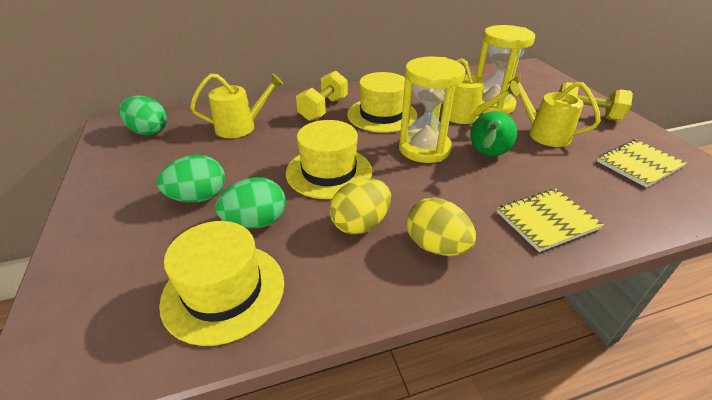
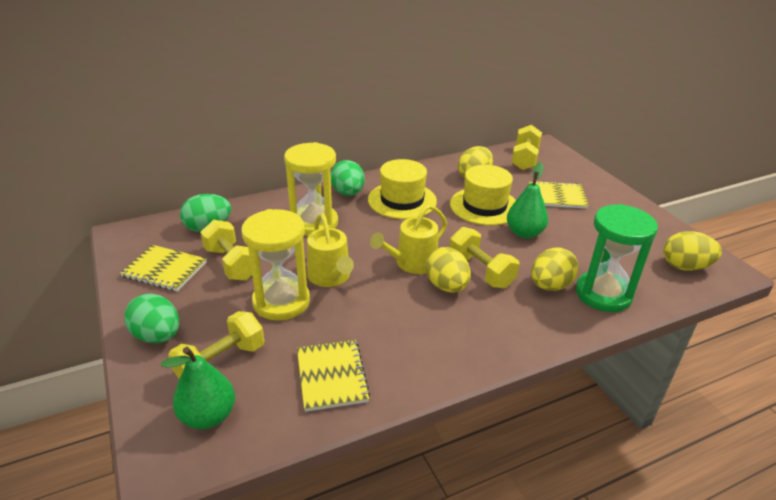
green hourglass: none = 0 -> [576,204,658,312] = 1
green pear: [470,111,517,156] = 1 -> [161,347,235,429] [507,162,548,239] = 2
yellow dumbbell: [296,71,348,121] [559,82,633,121] = 2 -> [168,311,264,379] [200,220,252,281] [449,227,519,288] [512,125,542,170] = 4
yellow egg: [329,178,391,234] [407,198,476,256] = 2 -> [425,247,471,292] [458,146,493,178] [531,247,578,291] [663,231,722,271] = 4
yellow hat: [159,221,284,346] [286,120,372,199] [347,72,418,133] = 3 -> [368,159,437,219] [450,165,516,226] = 2
yellow notebook: [497,189,604,252] [597,139,687,188] = 2 -> [120,245,207,292] [297,340,370,412] [528,181,589,209] = 3
yellow watering can: [190,73,284,138] [449,58,520,124] [508,74,601,147] = 3 -> [307,213,354,287] [370,204,447,274] = 2

